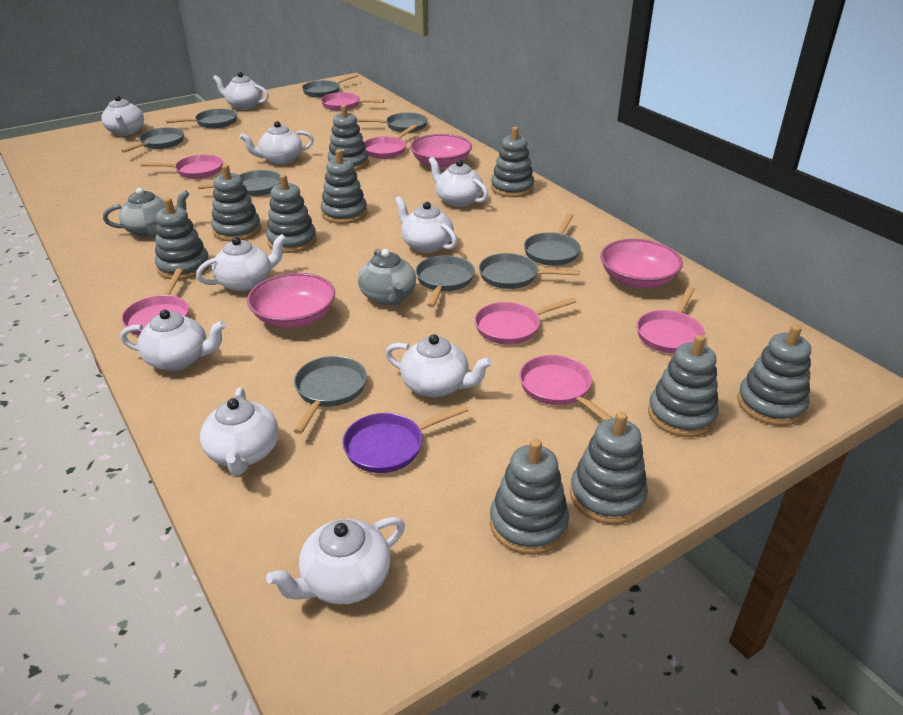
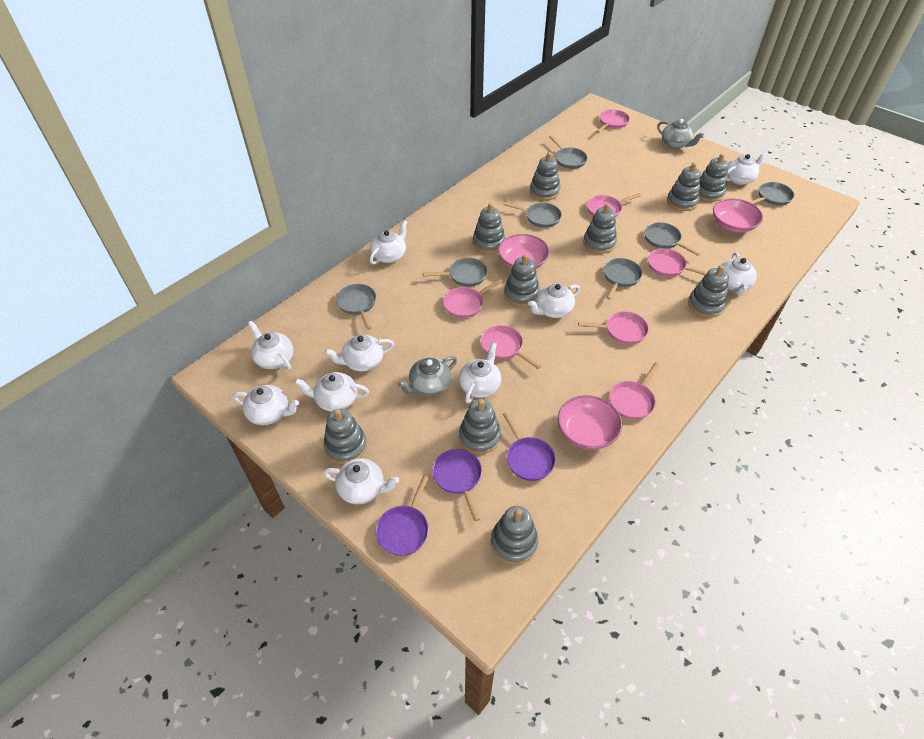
grey pan: [121,127,184,153] [166,109,237,129] [198,170,280,196] [294,356,367,434] [302,74,358,98] [357,112,428,133] [415,255,475,307] [479,253,579,289] [524,213,581,266] = 9 -> [336,284,376,330] [423,258,488,287] [503,202,562,228] [549,135,587,169] [603,258,643,300] [644,222,700,256] [750,182,794,205] = 7
purple pan: [342,404,468,473] = 1 -> [376,475,429,556] [432,449,482,521] [503,412,556,481] = 3

